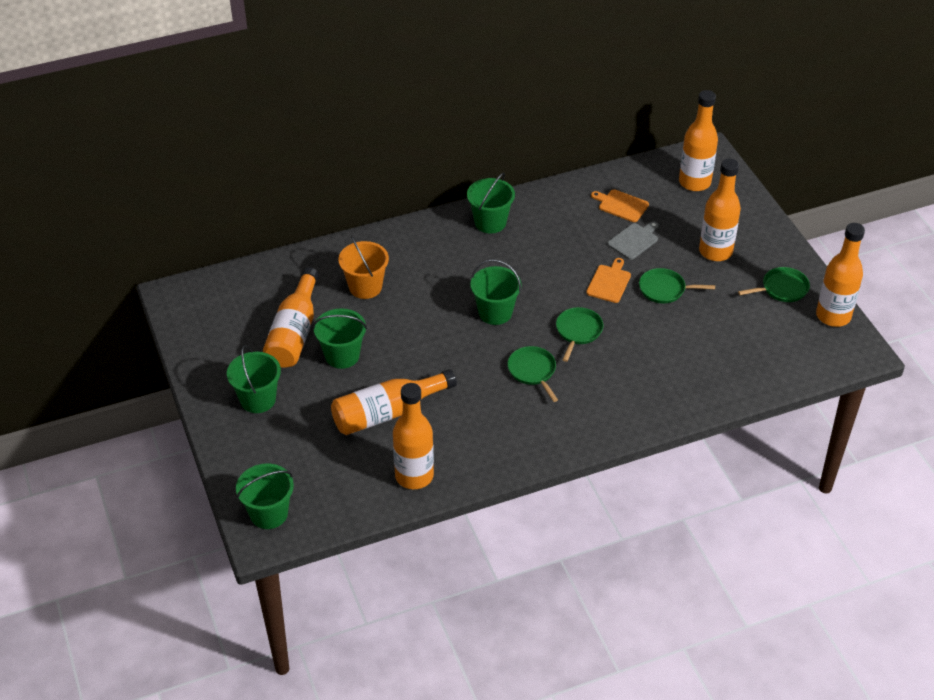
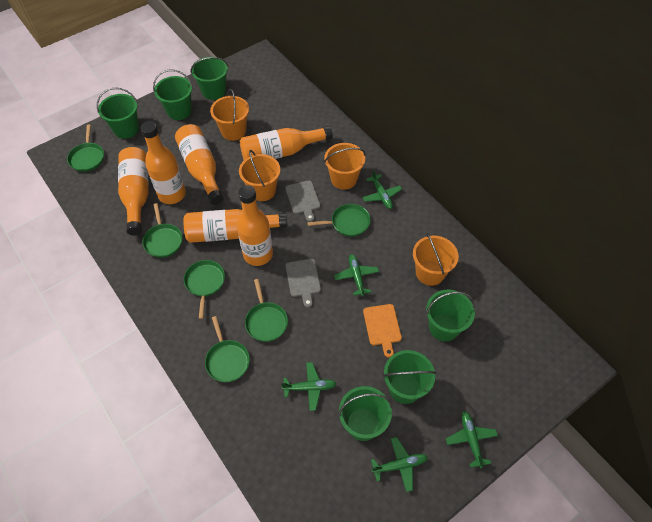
green bucket: [227,345,281,413] [236,464,294,529] [313,308,367,369] [467,173,515,233] [470,259,522,325] = 5 -> [97,88,139,139] [153,70,193,120] [191,57,228,100] [338,386,392,441] [383,350,436,404] [426,290,475,341] = 6
green pan: [507,346,558,402] [556,307,603,362] [639,268,715,303] [738,267,810,302] = 4 -> [67,124,104,172] [143,203,182,258] [184,260,225,319] [205,316,250,382] [245,279,288,342] [307,204,371,237] = 6
green plane: none = 0 -> [281,362,337,411] [334,254,379,296] [362,170,402,209] [371,437,428,492] [446,411,498,468] = 5
grey cutting board: [607,221,659,260] = 1 -> [285,180,320,222] [286,259,321,308] = 2
orange bucket: [338,235,389,299] = 1 -> [210,89,249,141] [239,150,280,201] [324,143,366,190] [413,233,459,286] = 4
orange cutting board: [586,258,631,303] [591,189,649,222] = 2 -> [363,304,402,358] = 1

